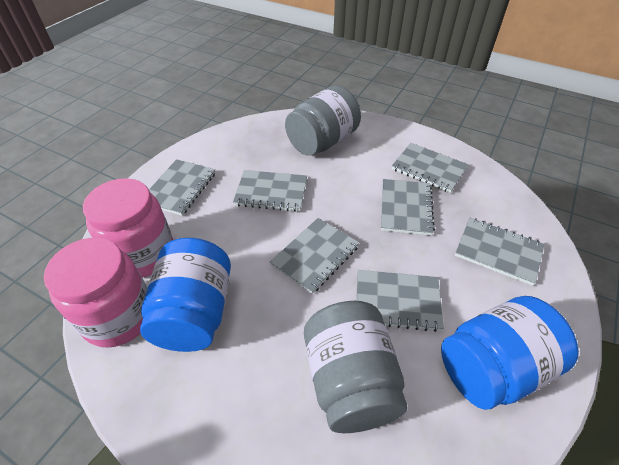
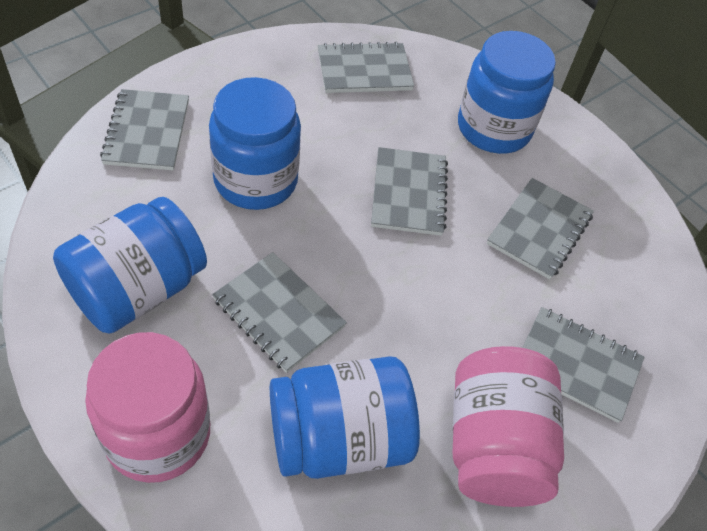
blue jar: [140,238,231,352] [441,296,579,410] = 2 -> [53,197,207,334] [209,77,301,210] [270,356,420,479] [458,31,556,154] = 4
grey jar: [285,85,361,156] [304,301,407,433] = 2 -> none = 0
grey notebook: [149,159,215,216] [233,170,307,212] [270,218,359,294] [356,270,444,332] [381,179,435,236] [392,143,468,193] [455,218,544,286] = 7 -> [100,89,189,170] [212,252,347,373] [318,42,414,93] [371,147,448,236] [487,178,594,280] [522,307,645,423] = 6

